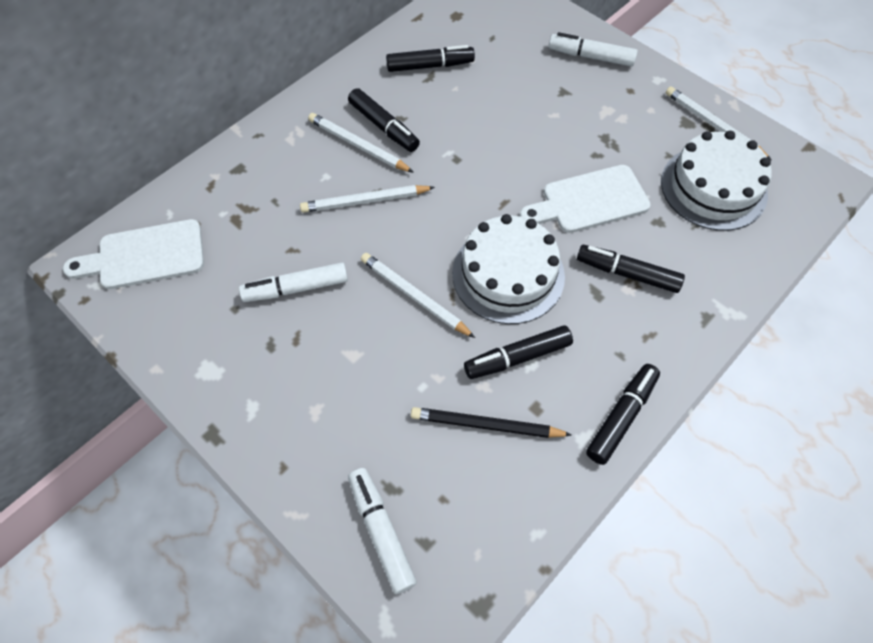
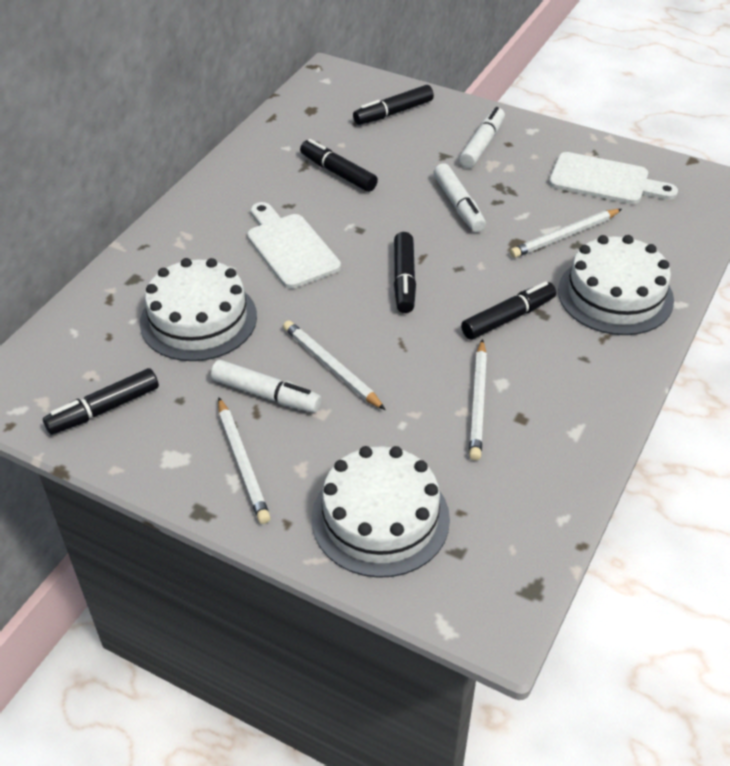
black pencil: [411,407,572,438] = 1 -> none = 0
white cake: [452,214,565,324] [661,131,772,231] = 2 -> [140,258,257,361] [312,446,450,578] [558,235,674,335] = 3

